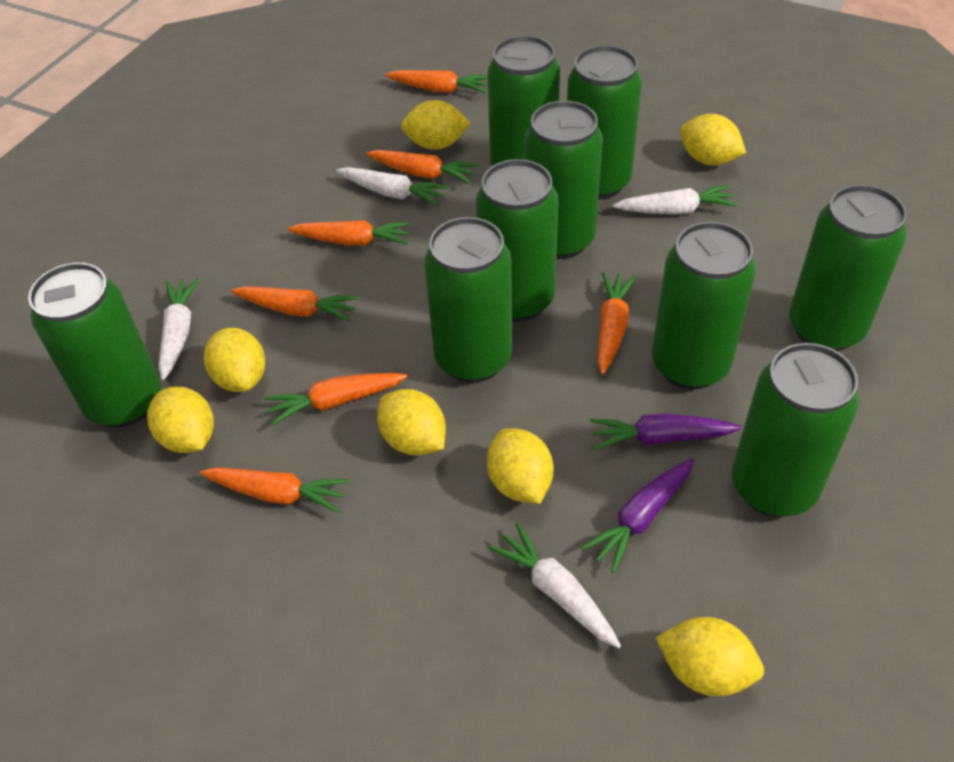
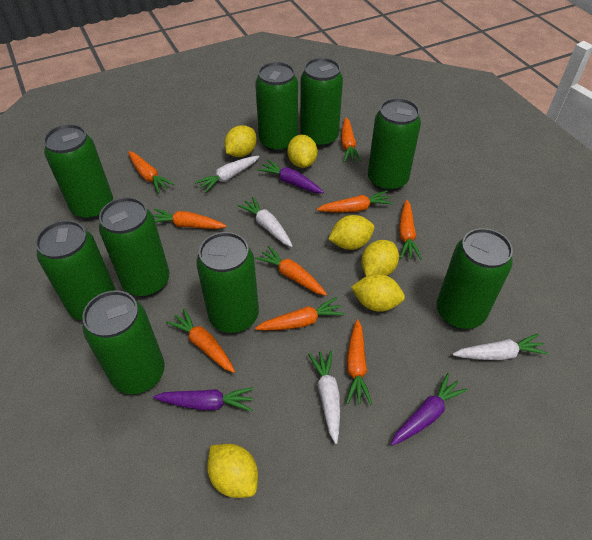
orange carrot: [200,467,349,513] [231,286,359,322] [265,373,407,426] [288,220,411,246] [366,150,479,184] [385,70,488,93] [597,272,636,374] = 7 -> [128,151,174,193] [153,208,227,229] [166,308,235,373] [255,246,327,296] [255,297,345,331] [317,190,393,213] [341,117,362,162] [346,319,372,405] [399,200,422,260] = 9
purple carrot: [581,458,694,573] [590,413,741,450] = 2 -> [153,387,254,411] [258,160,324,193] [391,373,468,446] = 3
yellow lemon: [147,386,214,453] [204,327,265,392] [377,389,446,455] [401,100,471,150] [487,428,554,504] [656,617,764,696] [680,114,746,166] = 7 -> [207,444,258,498] [225,125,257,157] [287,135,317,168] [328,215,374,250] [351,274,405,312] [361,240,399,276] = 6

